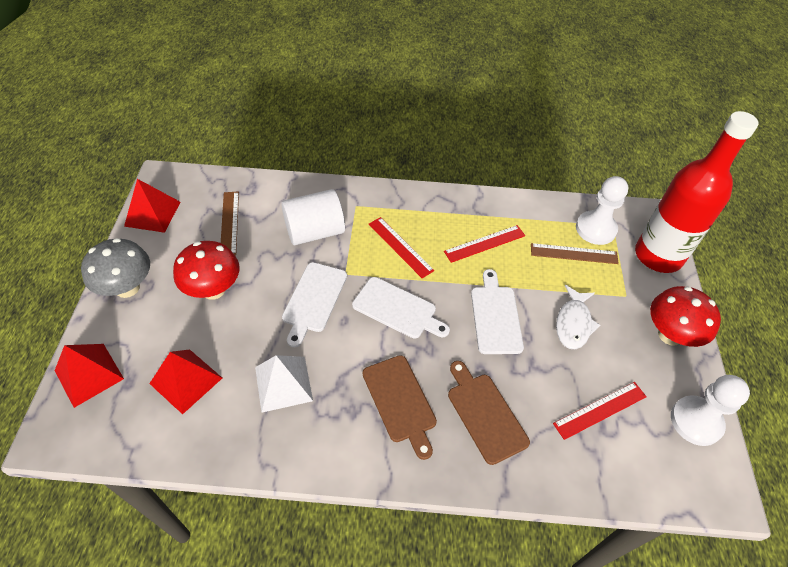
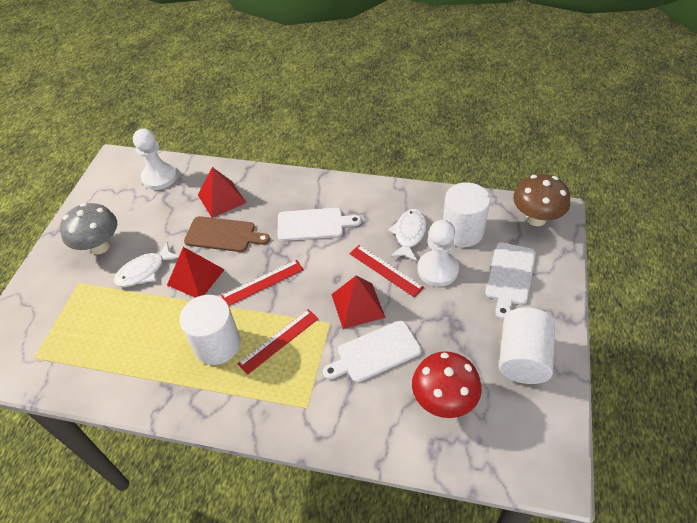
brown cutting board: [363,355,437,460] [448,361,530,465] = 2 -> [184,216,270,252] = 1
brown mushroom: none = 0 -> [513,174,570,226] = 1
brown ruler: [221,191,239,256] [531,243,619,264] = 2 -> none = 0
red bottle: [635,111,758,273] = 1 -> none = 0
red mushroom: [173,241,239,300] [650,286,721,347] = 2 -> [412,351,482,418] = 1
white cylinder: [281,189,345,245] = 1 -> [180,295,240,365] [443,182,490,247] [499,307,555,384] = 3
white fish: [556,285,600,349] = 1 -> [114,242,179,287] [388,209,427,261] = 2
white pyramid: [255,355,313,413] = 1 -> none = 0

